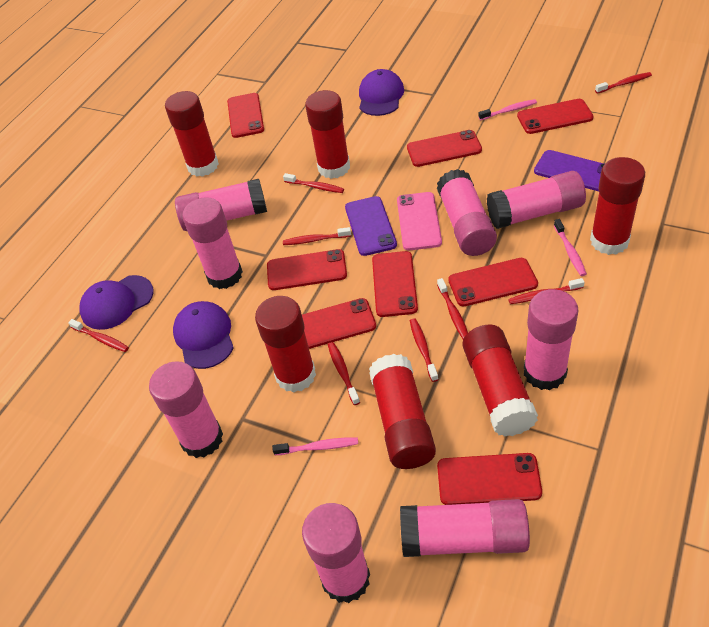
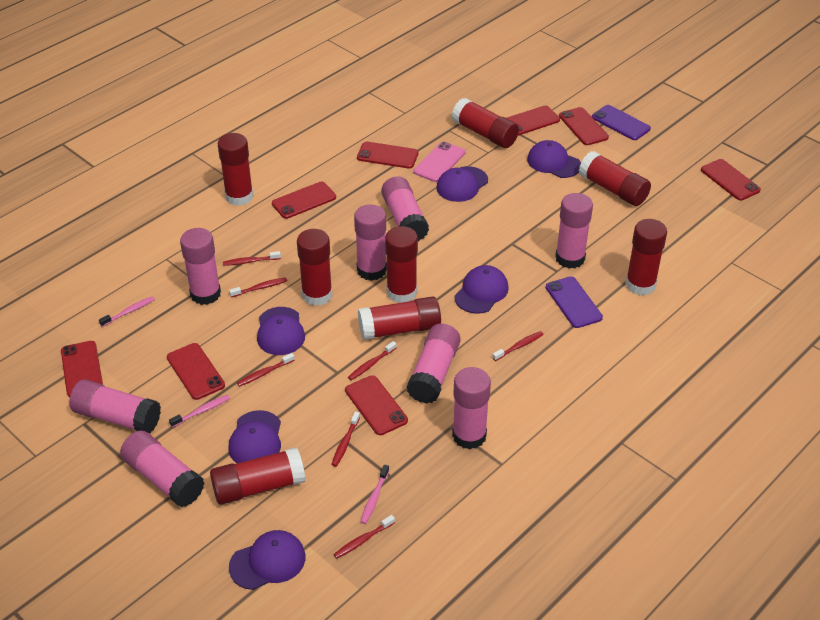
purple cap: [80,275,154,330] [173,301,234,369] [359,69,404,116] = 3 -> [228,410,281,463] [229,530,305,590] [257,307,305,355] [436,166,488,202] [454,265,509,314] [527,140,581,178] = 6
red glue stick: [165,91,219,177] [255,296,316,392] [305,90,350,179] [369,354,436,469] [463,324,538,437] [590,157,645,255] = 6 -> [210,447,305,505] [217,133,254,206] [297,229,332,306] [358,296,441,340] [385,226,418,303] [452,98,519,148] [579,151,651,206] [625,219,667,295] = 8
red toothbrush: [68,319,129,352] [283,173,344,193] [283,227,351,245] [328,342,360,405] [410,318,439,382] [437,278,468,339] [508,278,585,304] [595,72,652,94] = 8 -> [223,251,281,266] [229,277,287,297] [237,353,295,387] [331,411,360,467] [334,515,395,559] [348,341,397,380] [492,331,544,361] = 7

